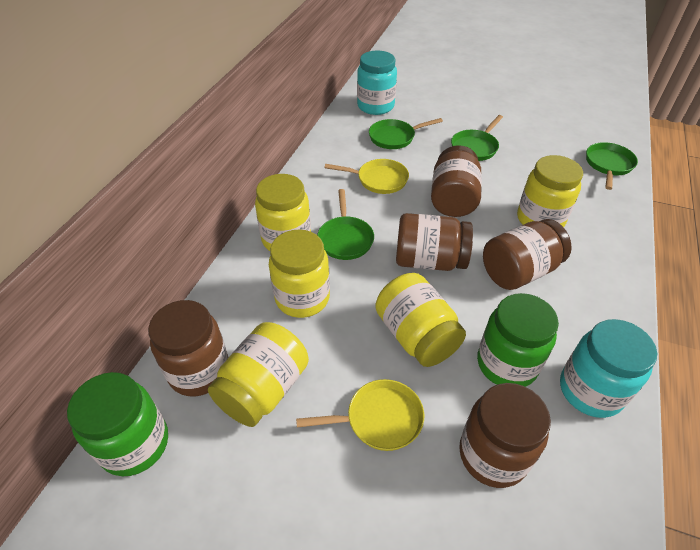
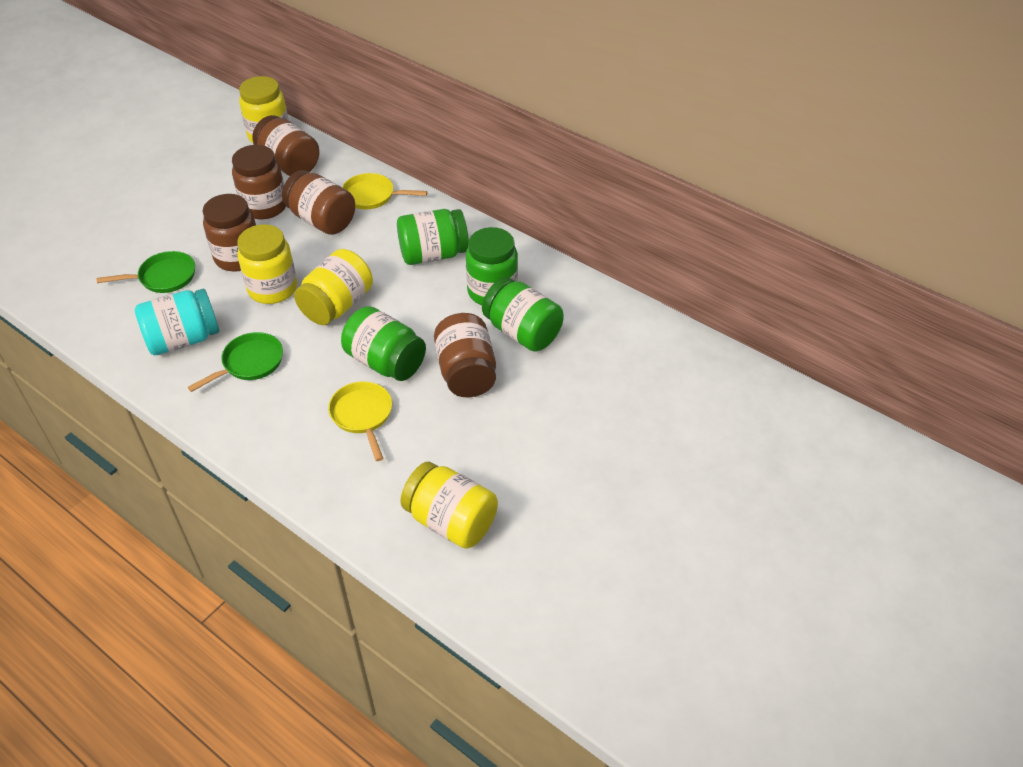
green jar: [67,372,168,476] [477,293,559,387] = 2 -> [341,306,426,381] [397,209,469,265] [466,227,518,305] [482,277,564,351] = 4
green pan: [317,189,374,260] [369,118,443,149] [451,115,503,161] [586,142,638,190] = 4 -> [96,251,195,293] [187,332,283,392] = 2
turquoise jar: [357,50,397,115] [560,319,657,418] = 2 -> [135,289,220,355] = 1
yellow jar: [208,322,309,427] [255,174,311,251] [269,230,330,318] [375,273,466,367] [517,155,583,227] = 5 -> [237,224,297,304] [239,76,289,143] [294,249,373,325] [400,462,498,549] = 4

